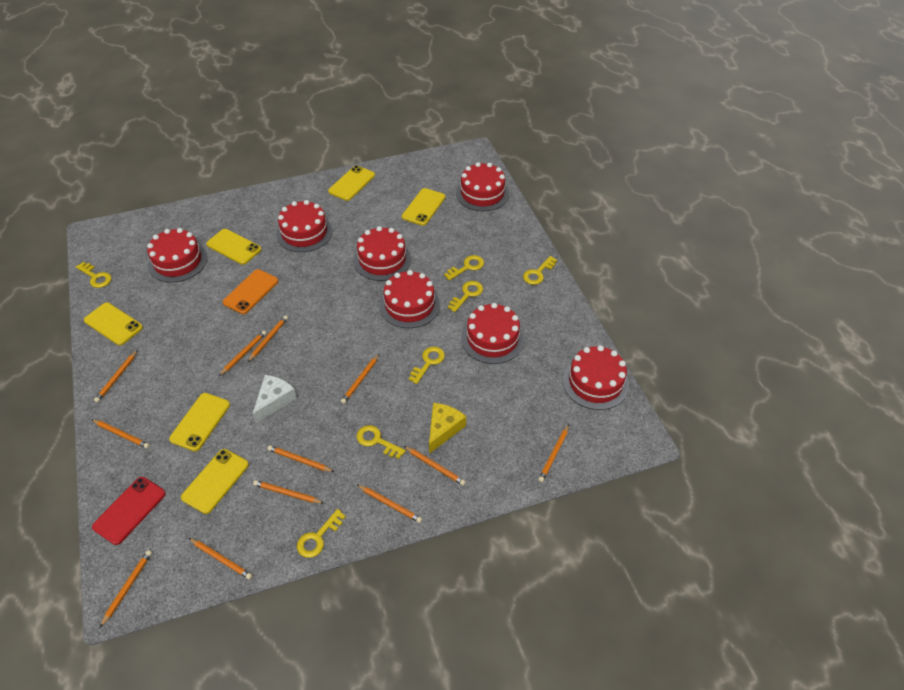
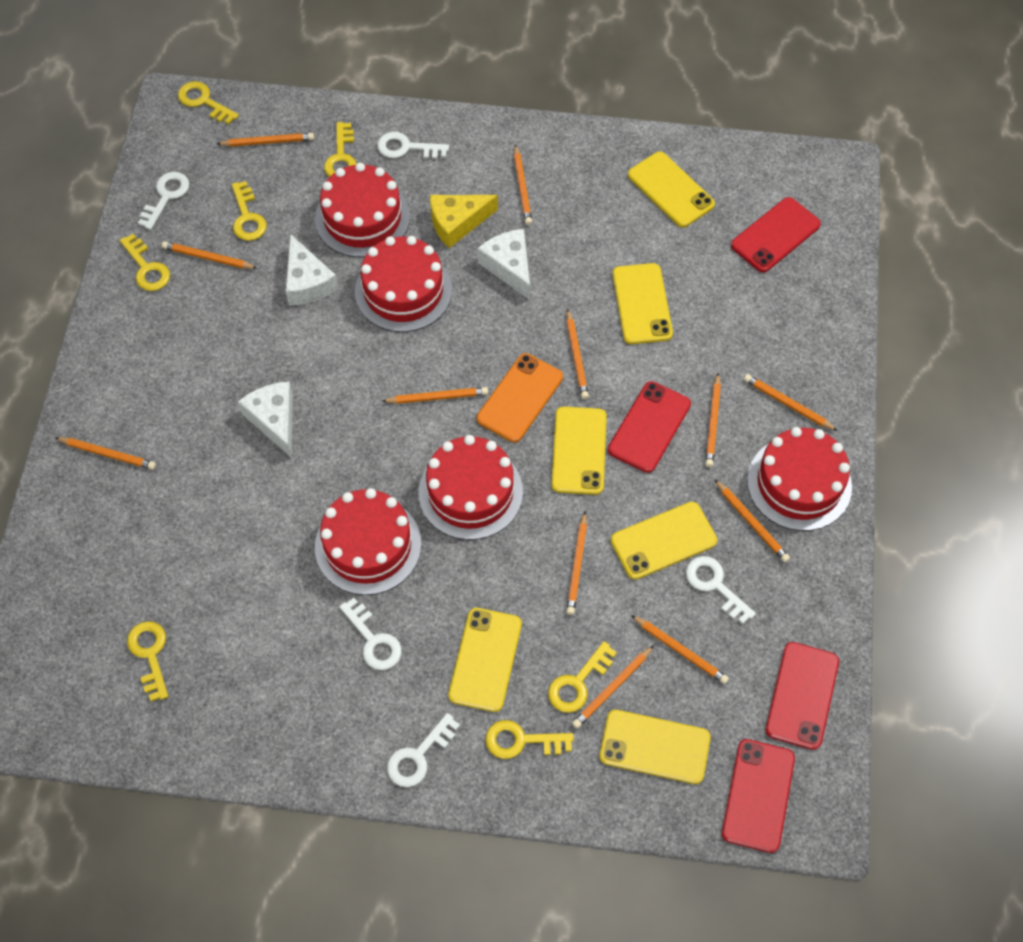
red cake: [147,228,207,283] [276,200,332,252] [354,226,411,281] [379,270,440,328] [456,162,509,211] [461,303,524,364] [563,345,629,410] = 7 -> [315,163,410,258] [315,488,421,595] [355,236,452,332] [419,435,523,540] [747,427,852,531] = 5
red phone: [92,477,166,545] = 1 -> [608,381,691,473] [722,739,795,853] [731,197,821,272] [765,642,839,750] = 4
white cheese: [252,375,297,423] = 1 -> [238,381,293,458] [286,234,338,305] [477,229,530,300] = 3
white key: none = 0 -> [138,172,189,230] [339,598,402,670] [377,132,449,159] [387,713,460,787] [686,556,756,624] = 5

